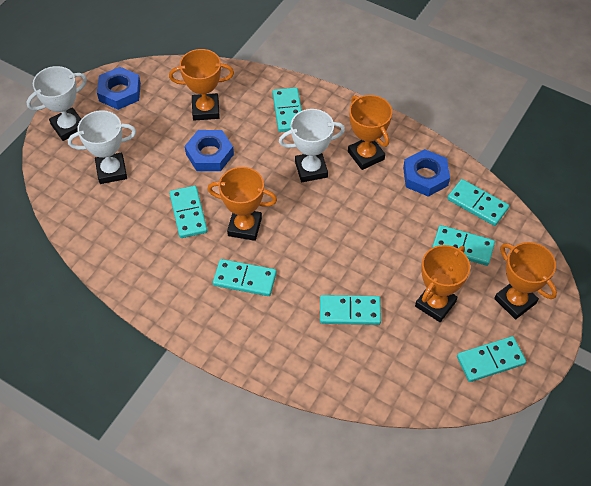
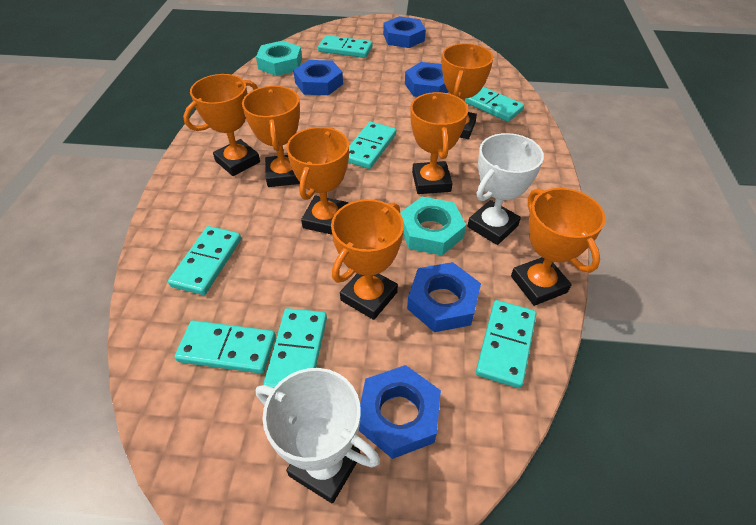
blue nut: [97,67,141,110] [185,130,234,171] [403,149,450,197] = 3 -> [293,60,343,95] [359,365,441,459] [383,16,426,48] [405,62,449,97] [407,262,481,332] = 5
orange trophy: [169,49,234,121] [207,167,277,241] [348,95,392,170] [415,245,470,322] [494,242,557,319] = 5 -> [183,74,260,176] [242,86,300,187] [286,127,349,235] [331,199,404,320] [410,92,468,194] [442,43,493,139] [511,188,605,306] = 7
turquoise nut: none = 0 -> [256,41,302,76] [400,197,466,255] = 2
white trophy: [27,66,87,141] [68,110,136,184] [279,109,345,182] = 3 -> [256,368,380,503] [467,133,544,245] = 2

